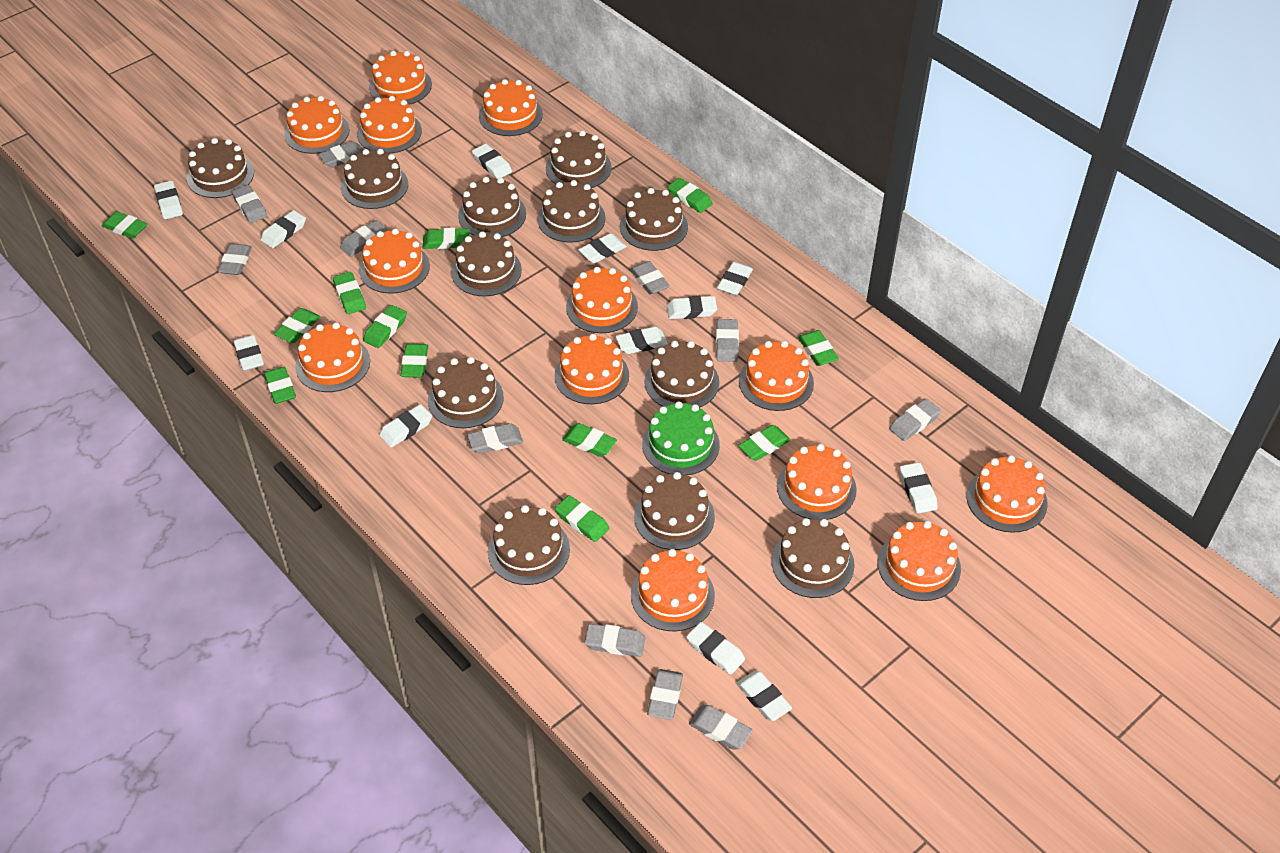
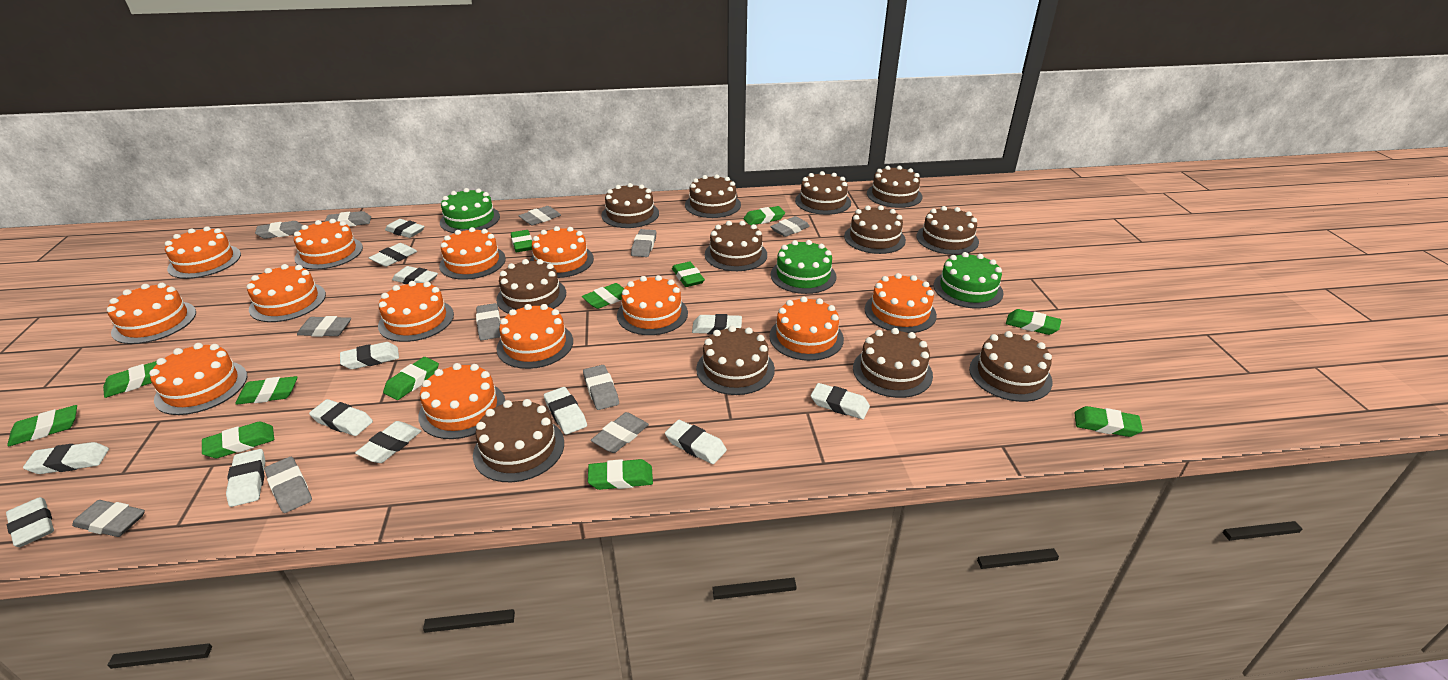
green cake: [642,401,720,475] = 1 -> [440,188,500,233] [770,240,836,294] [934,252,1004,309] = 3
white eraser: [154,181,183,219] [233,335,264,371] [261,210,306,248] [379,404,432,447] [472,144,512,179] [578,233,627,263] [615,327,668,354] [667,296,717,319] [686,622,745,675] [717,262,753,295] [736,671,792,721] [900,462,938,514] = 12 -> [6,497,54,547] [23,442,109,474] [226,449,265,507] [309,399,373,436] [340,342,399,369] [355,421,421,463] [369,243,417,267] [385,219,424,238] [392,266,438,284] [544,387,587,435] [665,420,727,464] [692,314,742,334] [811,383,870,419] = 13

